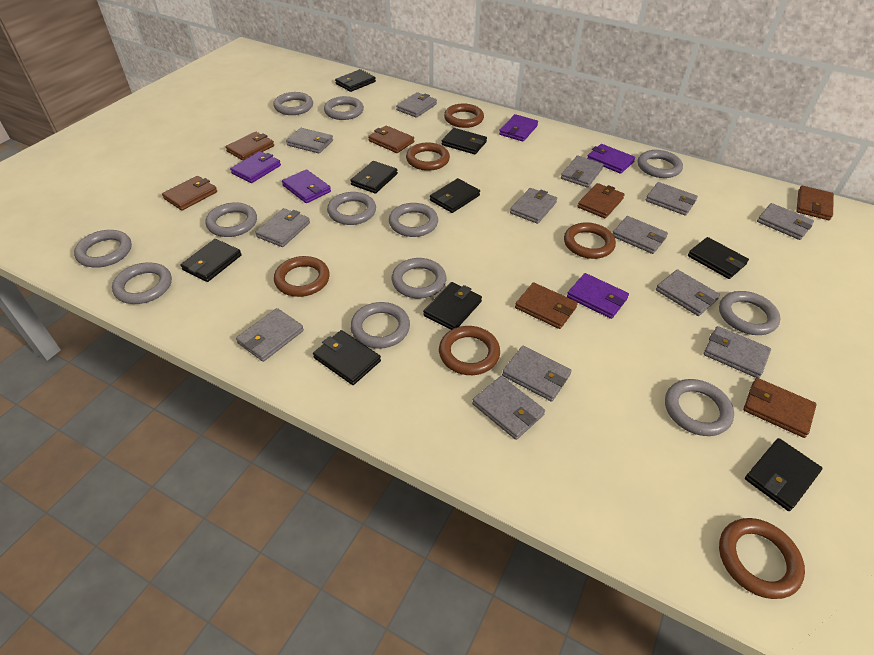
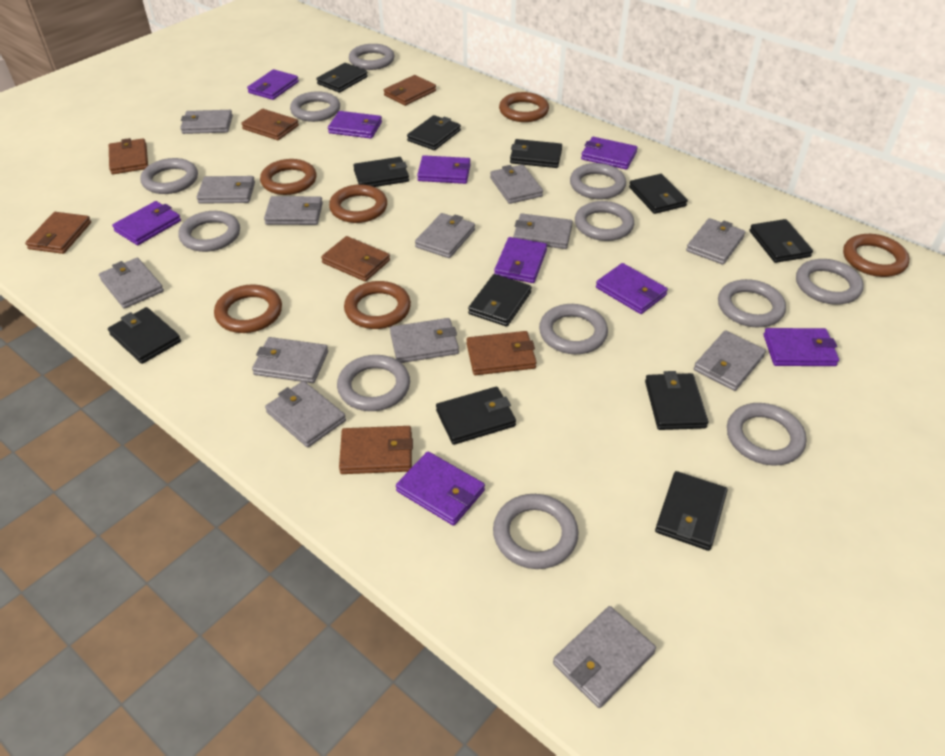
black wallet: [180,239,242,282] [313,330,381,385] [335,69,376,92] [350,161,398,194] [423,282,482,330] [430,178,480,213] [442,128,487,154] [688,237,749,279] [745,438,823,511] = 9 -> [108,307,181,364] [316,63,368,93] [353,157,409,187] [407,115,461,150] [436,387,516,445] [468,274,532,327] [510,139,562,168] [629,174,688,214] [645,371,708,430] [655,471,728,551] [749,219,813,263] = 11
purple wallet: [230,151,281,183] [282,169,331,203] [499,114,538,142] [567,273,629,319] [587,144,635,174] = 5 -> [112,201,181,245] [247,69,299,100] [328,111,382,139] [396,451,485,526] [417,155,471,184] [494,237,547,283] [581,137,638,169] [596,263,668,314] [763,328,839,366] = 9

